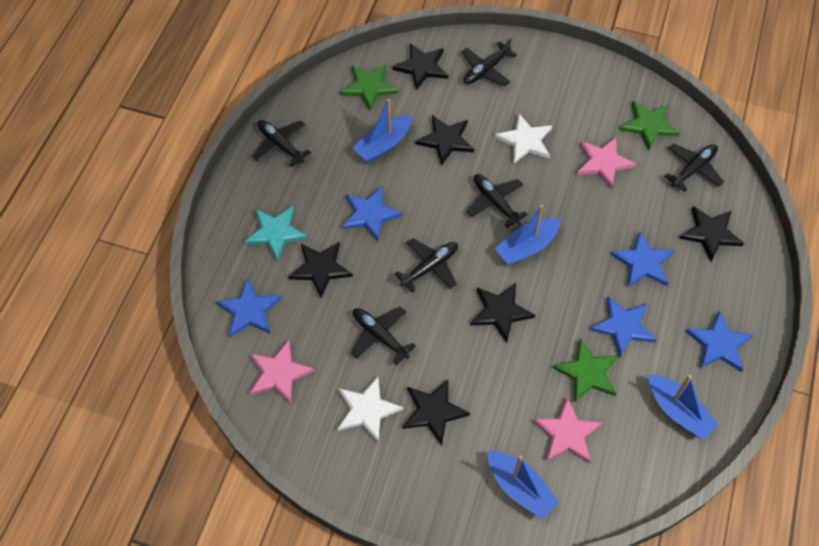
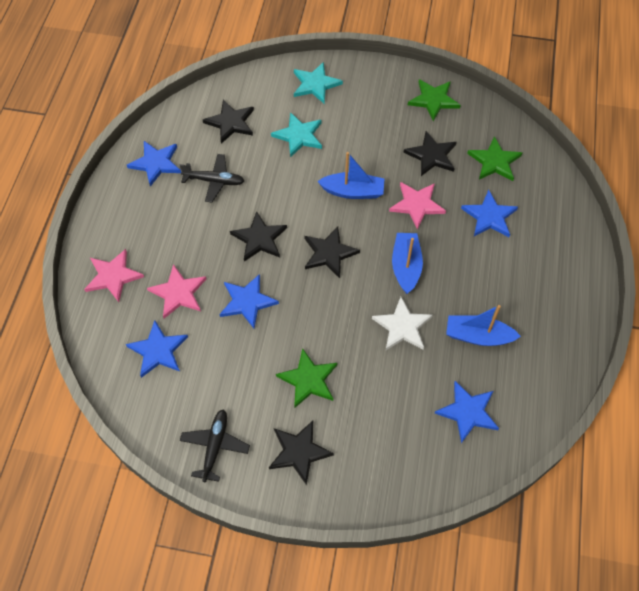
black plane: [252,120,311,167] [351,306,416,365] [395,238,458,292] [462,38,517,86] [467,174,528,228] [664,143,724,192] = 6 -> [180,154,244,202] [180,409,250,482] = 2
black star: [288,242,353,298] [392,43,448,90] [403,379,470,445] [415,115,474,166] [470,283,535,343] [679,206,744,261] = 6 -> [203,100,254,144] [230,211,287,261] [269,421,334,485] [305,227,360,278] [404,131,457,176] = 5
blue boat: [353,99,412,162] [487,451,559,520] [495,205,561,265] [648,375,719,440] = 4 -> [318,152,384,199] [392,233,423,294] [446,305,521,346] = 3
turquoise star: [244,206,308,261] = 1 -> [271,112,322,158] [294,62,343,104] = 2
white star: [337,376,403,442] [495,114,552,164] = 2 -> [372,297,433,350] = 1

